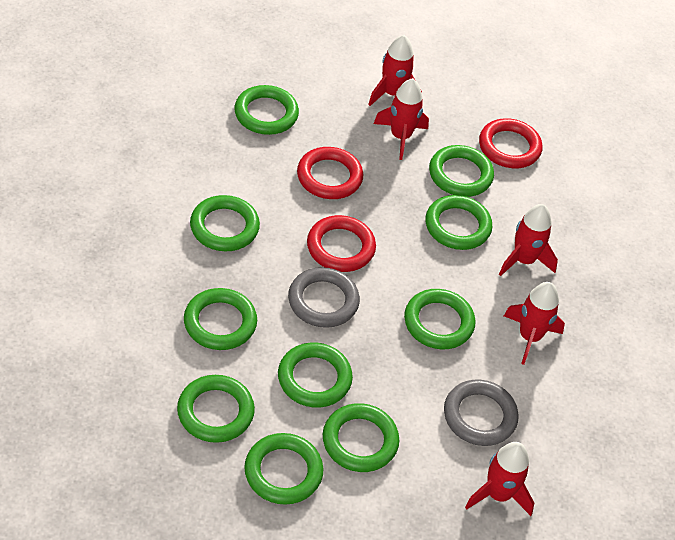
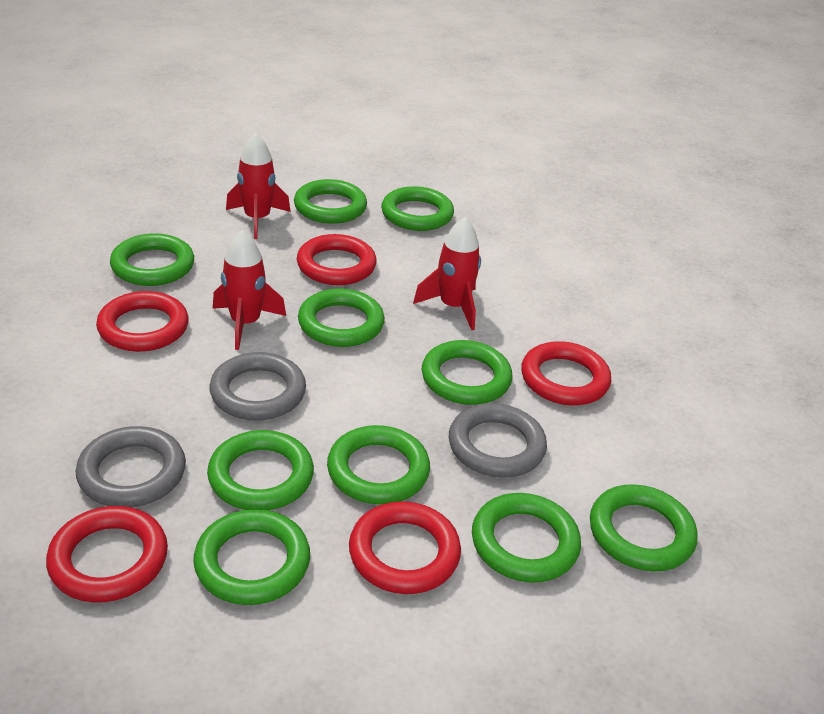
grey ring: [288,267,360,328] [444,380,518,446] = 2 -> [76,426,186,507] [209,352,306,421] [449,403,547,478] = 3
red ring: [297,147,363,199] [307,215,376,272] [479,118,542,168] = 3 -> [46,506,168,603] [96,291,189,352] [297,234,377,285] [349,501,461,594] [521,341,611,405] = 5
red rocket: [368,35,422,106] [374,78,429,160] [465,442,534,516] [499,204,558,276] [504,282,565,365] = 5 -> [213,230,286,350] [226,133,291,239] [413,217,481,330] = 3

